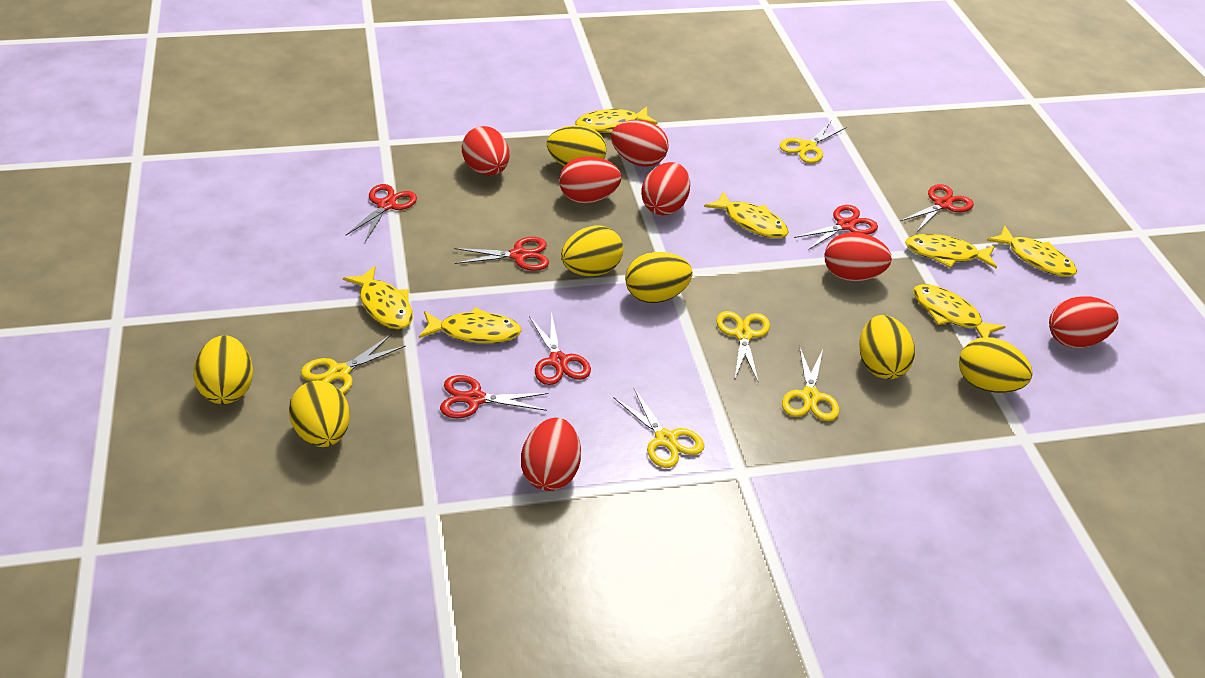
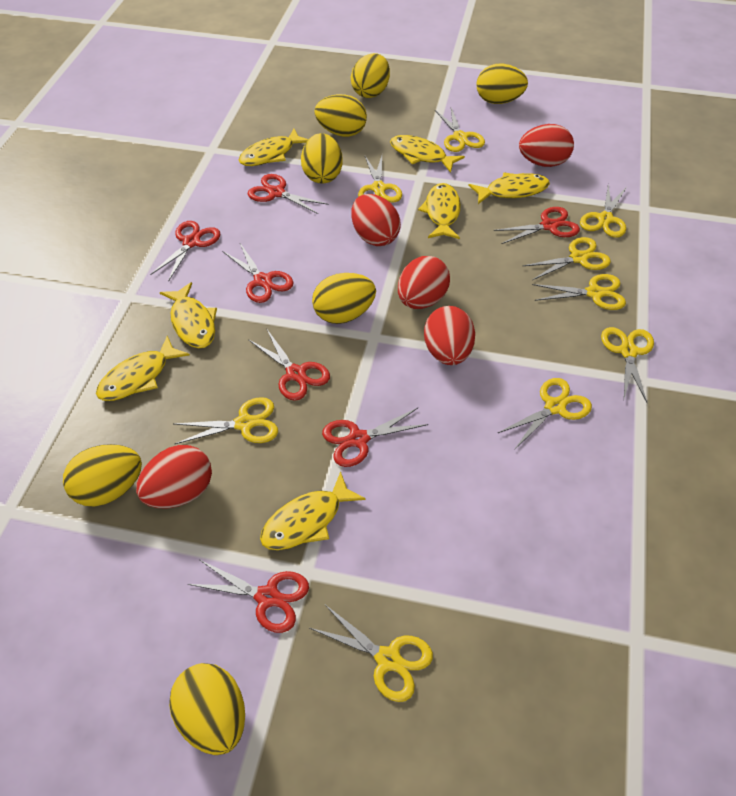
red egg: [462,126,510,176] [521,418,581,491] [559,156,621,204] [611,120,669,167] [641,162,690,215] [824,232,892,281] [1049,296,1119,348] = 7 -> [136,445,212,508] [351,194,401,246] [398,256,450,309] [424,306,475,365] [519,124,574,167] = 5
red scissors: [346,184,417,242] [440,375,549,418] [454,237,549,271] [529,311,591,385] [794,205,878,250] [900,184,974,231] = 6 -> [150,221,220,282] [188,560,309,633] [223,243,293,303] [248,174,328,214] [249,330,330,401] [322,408,428,467] [493,207,580,244] = 7
yellow scissors: [301,334,406,394] [613,388,704,468] [716,311,770,383] [780,121,847,163] [782,346,839,421] = 5 -> [173,397,278,444] [310,604,433,702] [358,156,402,203] [435,108,485,152] [498,378,592,449] [523,237,611,280] [532,274,626,310] [580,184,627,238] [601,327,654,403] = 9

